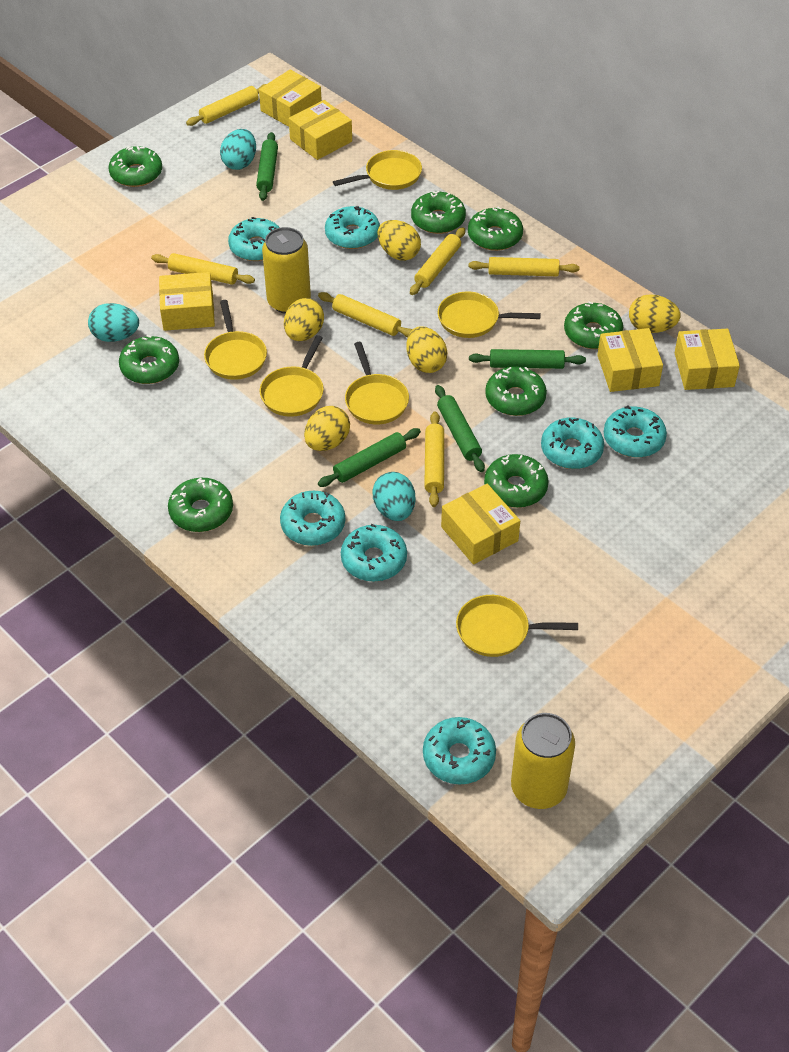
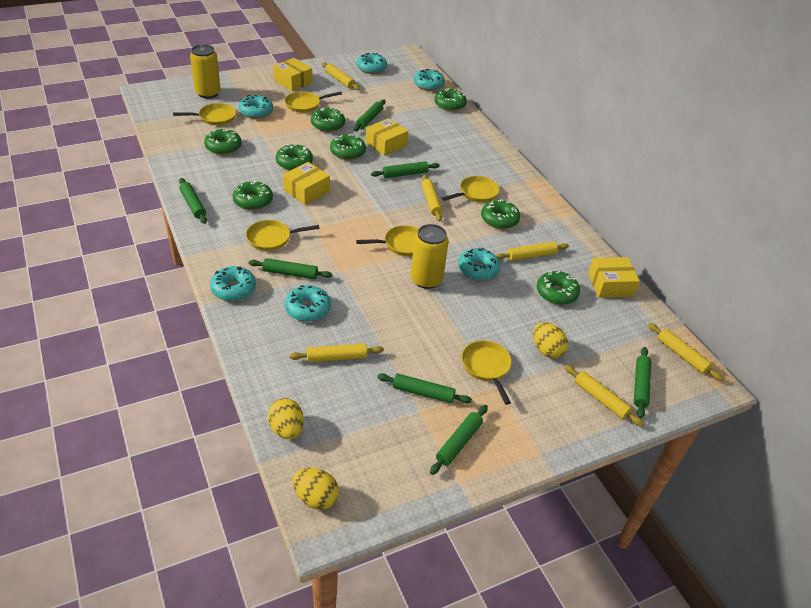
green rolling pin: [256,132,278,201] [318,428,421,487] [435,385,485,472] [469,349,586,369] = 4 -> [179,178,207,224] [249,258,332,279] [354,100,385,131] [371,161,440,178] [377,373,472,404] [430,405,488,475] [634,347,652,418] = 7
turquoise donut: [228,217,280,261] [280,491,345,546] [325,206,380,249] [341,524,407,582] [423,717,496,785] [541,417,604,469] [604,405,667,458] = 7 -> [210,266,256,301] [239,95,273,119] [285,286,331,322] [357,53,387,74] [414,69,445,91] [458,248,500,281] = 6
turquoise egg: [88,303,139,342] [220,129,256,170] [373,472,415,521] = 3 -> none = 0
yellow box: [159,272,215,331] [259,70,322,127] [289,100,352,160] [441,484,520,564] [597,328,663,392] [675,329,740,390] = 6 -> [273,58,313,91] [283,162,330,205] [365,118,409,156] [588,257,640,298] = 4
yellow egg: [284,298,324,341] [304,406,350,451] [378,220,421,261] [406,326,447,373] [629,294,681,333] = 5 -> [268,398,304,439] [293,468,339,510] [533,322,568,358] = 3

